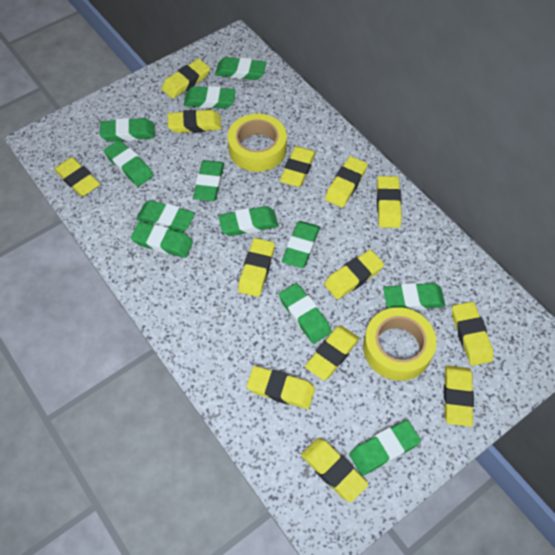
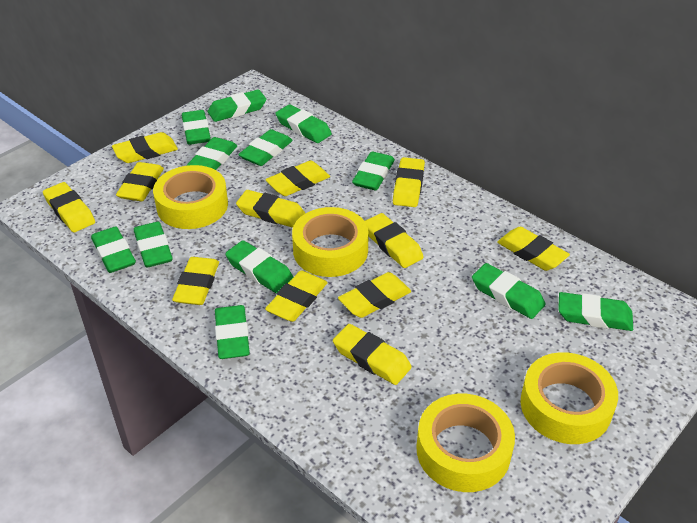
yellow eraser: [54,157,100,197] [161,59,210,99] [167,110,221,133] [238,238,275,297] [246,366,315,409] [280,146,316,187] [301,438,368,502] [305,326,360,380] [324,250,384,299] [325,156,368,208] [377,176,402,228] [444,365,474,427] [452,302,493,366] = 13 -> [43,182,95,232] [112,132,178,163] [116,162,164,201] [172,257,219,305] [236,190,305,228] [265,160,330,196] [265,271,328,322] [333,324,412,385] [338,272,411,318] [365,213,424,268] [393,157,425,207] [497,227,570,271] = 12
yellow tape: [228,114,287,172] [363,307,437,381] = 2 -> [153,165,228,229] [292,207,369,277] [416,394,515,492] [520,352,618,444] = 4

